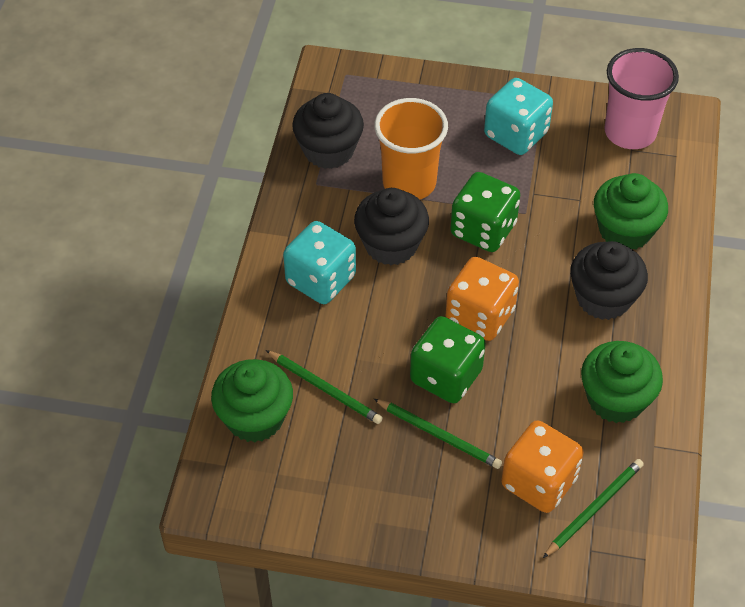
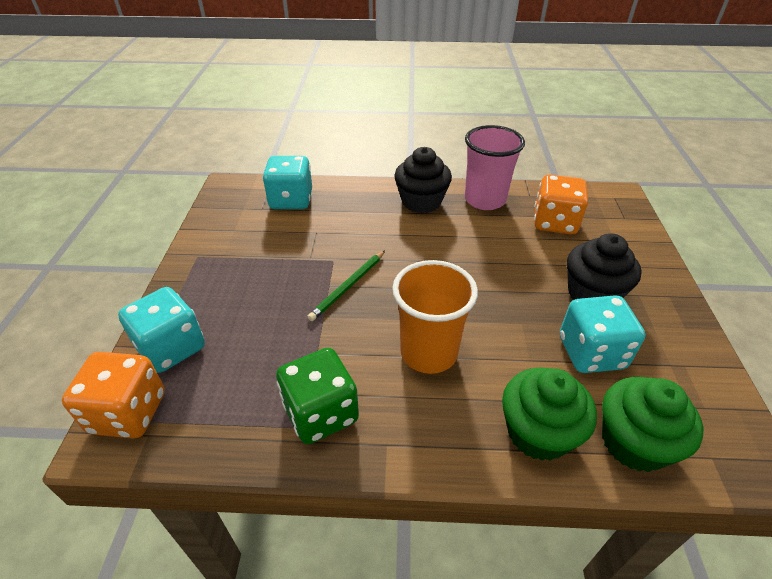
black cupcake: [292,93,364,169] [354,188,429,265] [570,241,648,320] = 3 -> [394,147,452,213] [567,233,642,300] = 2
green cupcake: [211,359,293,442] [581,341,663,423] [594,173,668,250] = 3 -> [502,367,597,461] [602,377,703,472] = 2
green dice: [410,316,486,403] [450,172,520,252] = 2 -> [276,348,359,444] = 1
green pencil: [266,350,382,424] [374,399,502,469] [543,459,644,558] = 3 -> [307,250,385,321] = 1
turquoise dice: [283,221,356,304] [484,78,553,155] = 2 -> [118,287,205,373] [263,156,312,209] [560,295,645,373] = 3

